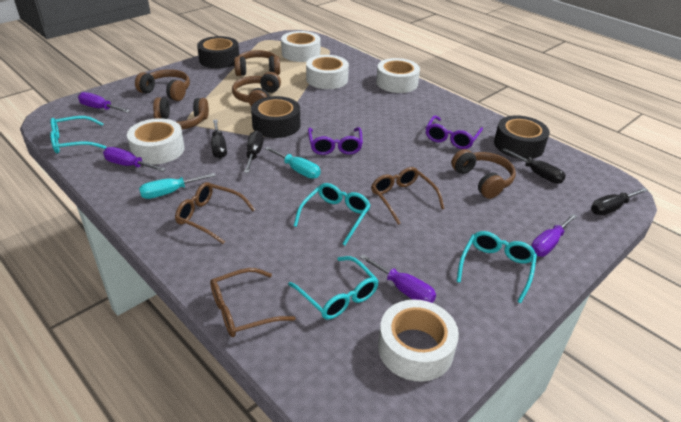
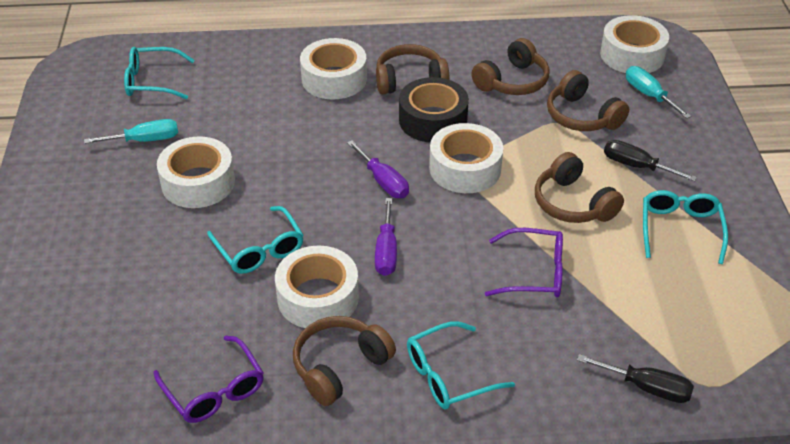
black screwdriver: [211,120,227,159] [244,131,264,173] [502,148,566,184] [591,188,648,215] = 4 -> [577,354,694,403] [604,140,697,181] = 2
black tape: [197,36,239,69] [251,96,300,138] [494,115,550,159] = 3 -> [399,77,469,142] = 1
brown glasses: [175,182,255,244] [210,268,296,337] [371,167,445,225] = 3 -> none = 0
purple screwdriver: [78,92,130,113] [103,147,166,172] [359,254,436,303] [531,214,577,257] = 4 -> [347,140,409,198] [375,198,397,276] = 2

